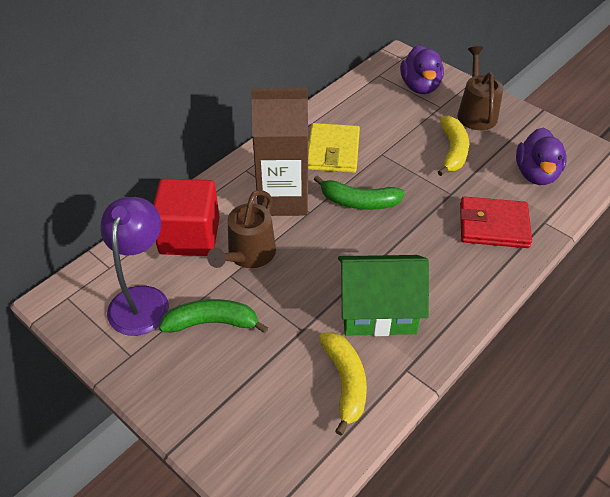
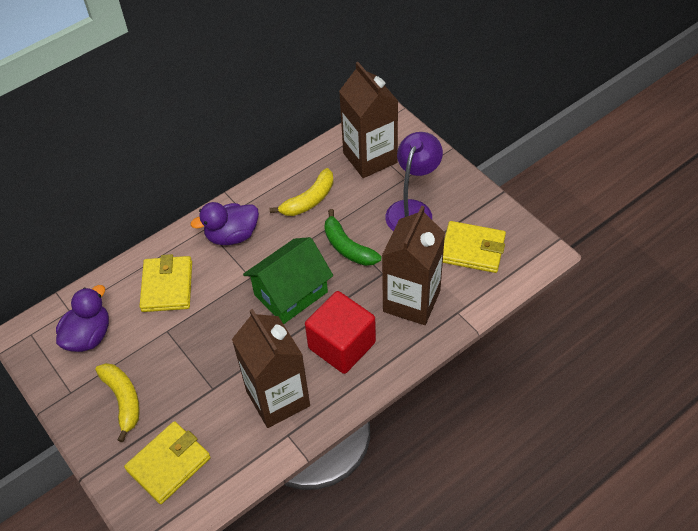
brown carton: [251,88,308,216] = 1 -> [232,309,310,428] [339,62,398,178] [382,206,445,325] = 3
brown watering can: [207,190,276,268] [457,46,504,130] = 2 -> none = 0
green banana: [159,299,268,333] [314,175,405,210] = 2 -> [324,209,382,266] = 1
red wallet: [460,197,532,248] = 1 -> none = 0
yellow wallet: [308,123,360,173] = 1 -> [124,421,211,504] [139,254,192,312] [443,221,506,273] = 3

